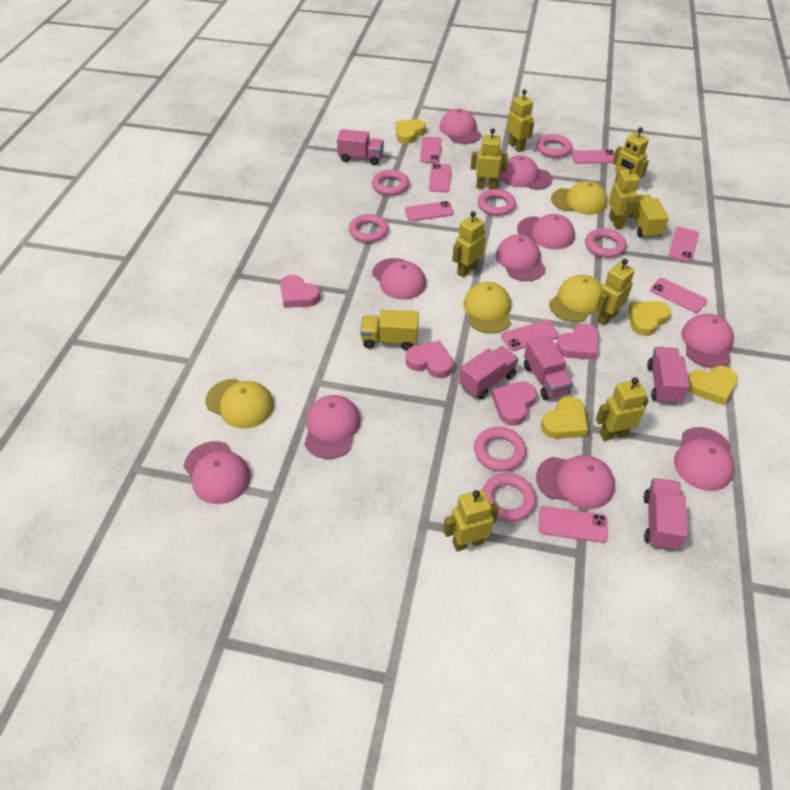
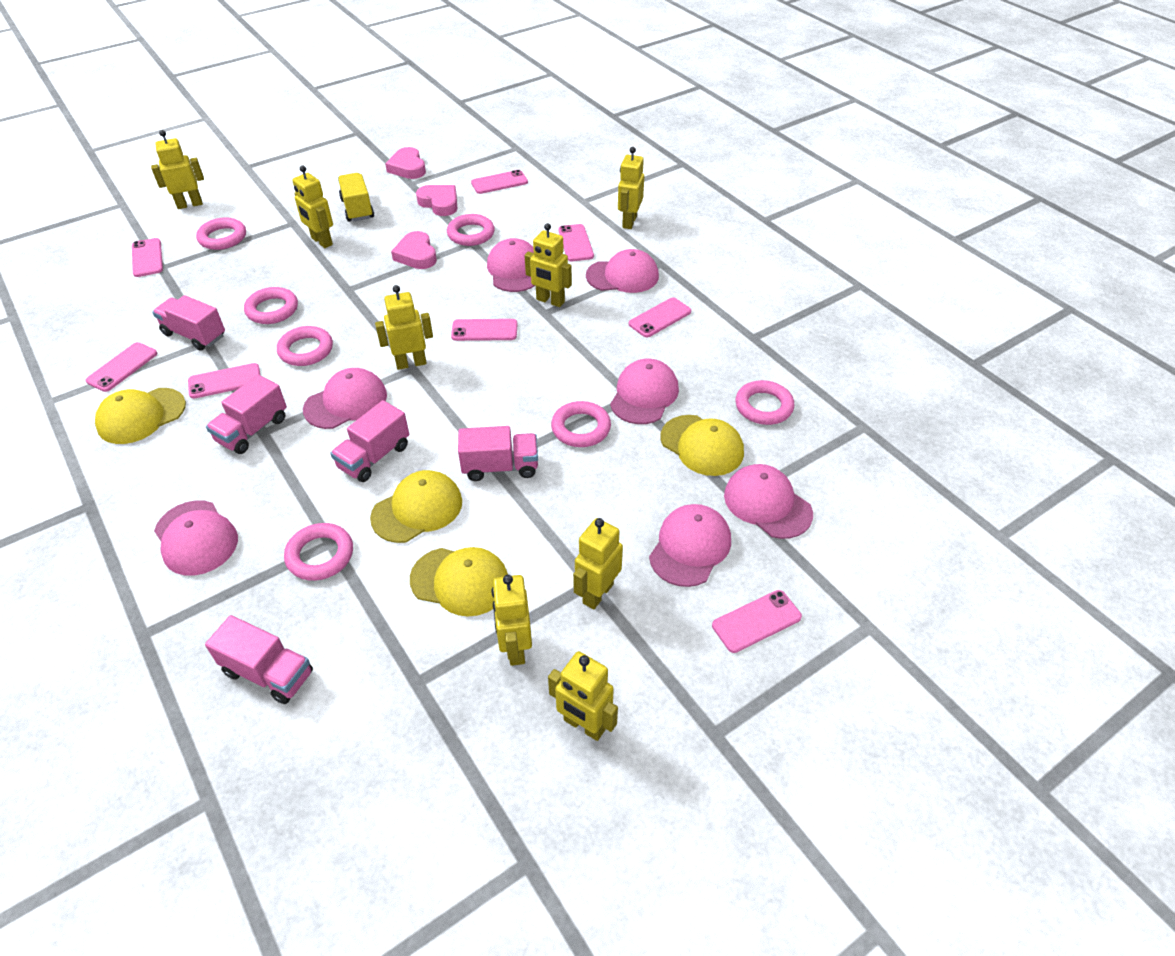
pink cap: [184,441,251,504] [305,395,361,459] [372,258,426,300] [439,109,482,144] [496,235,546,281] [499,155,552,190] [517,214,575,250] [536,455,615,509] [674,427,734,491] [681,314,734,368] = 10 -> [154,500,238,576] [303,368,387,429] [487,238,535,292] [586,249,659,293] [610,359,679,424] [649,504,731,587] [724,464,813,539] = 7
pink heart: [280,275,320,308] [406,340,453,378] [492,381,537,426] [556,323,599,360] = 4 -> [385,147,426,179] [391,231,437,269] [416,185,458,216] = 3
yellow heart: [396,119,426,144] [541,396,588,439] [628,301,671,336] [688,366,738,405] = 4 -> none = 0
yellow truck: [360,310,419,350] [630,195,669,238] = 2 -> [338,173,374,222] = 1

